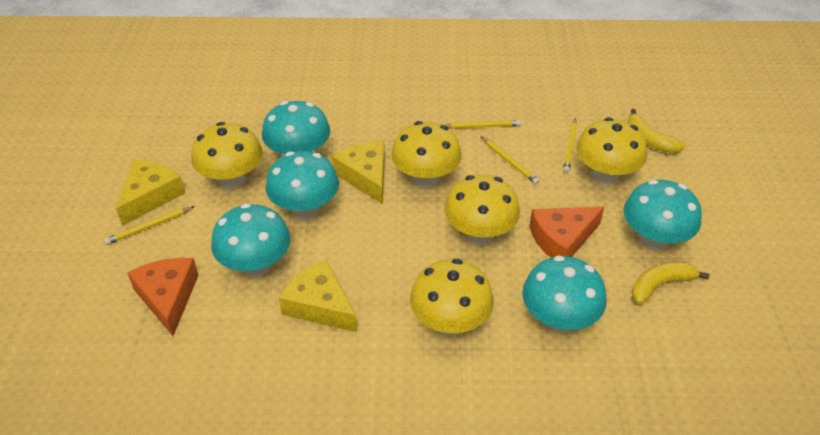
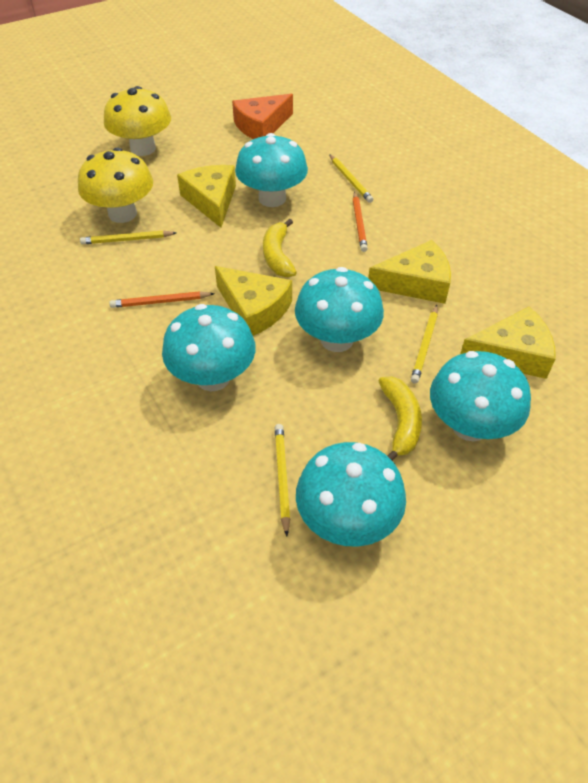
orange cheese: [127,258,198,336] [529,207,604,258] = 2 -> [232,94,293,139] = 1
orange pencil: none = 0 -> [109,291,215,308] [353,191,368,252] = 2
yellow cheese: [116,160,185,226] [279,259,357,332] [332,141,385,205] = 3 -> [177,165,236,228] [215,266,292,336] [368,240,451,304] [460,306,556,379] = 4
yellow mushroom: [191,122,263,189] [391,121,462,188] [410,259,494,337] [444,174,520,245] [576,117,647,185] = 5 -> [78,147,153,223] [104,86,171,156] = 2

